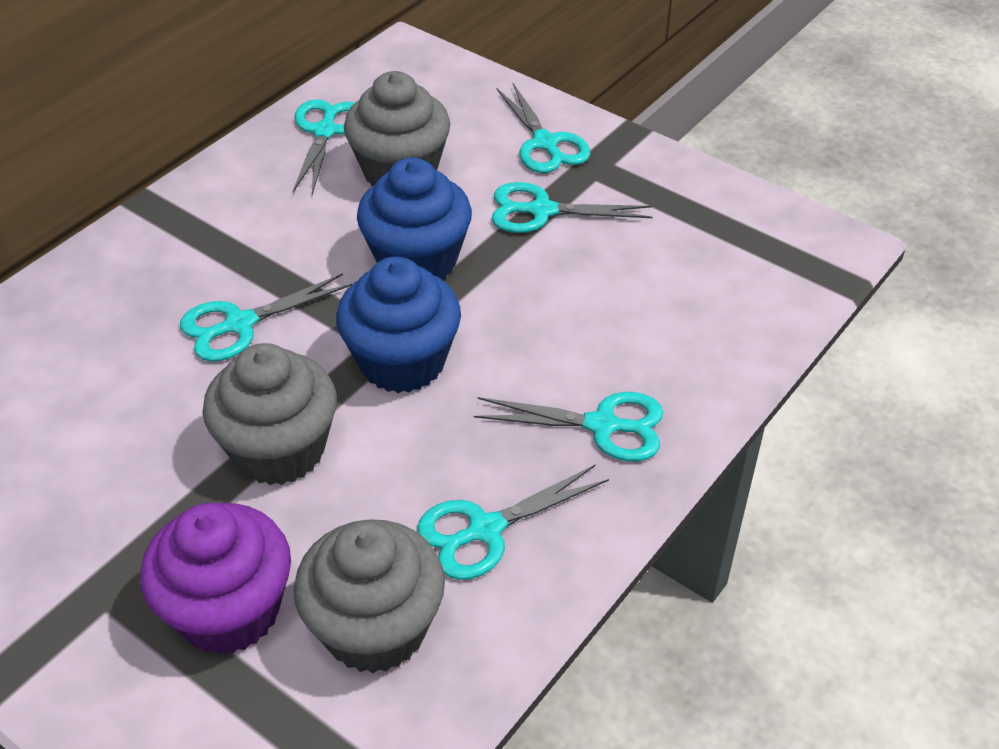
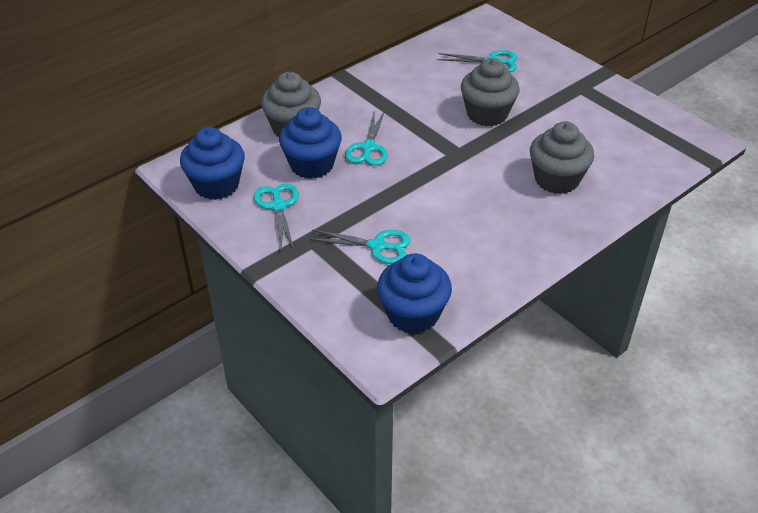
blue cupcake: [336,256,461,393] [357,158,472,279] = 2 -> [180,127,245,200] [279,107,342,179] [377,253,452,334] = 3
purple cupcake: [140,503,291,655] = 1 -> none = 0
turquoise scissors: [180,273,352,361] [293,99,355,195] [417,464,609,580] [474,392,663,461] [492,182,652,233] [496,83,590,173] = 6 -> [254,183,299,251] [309,230,411,264] [345,110,388,166] [437,50,517,72] = 4

